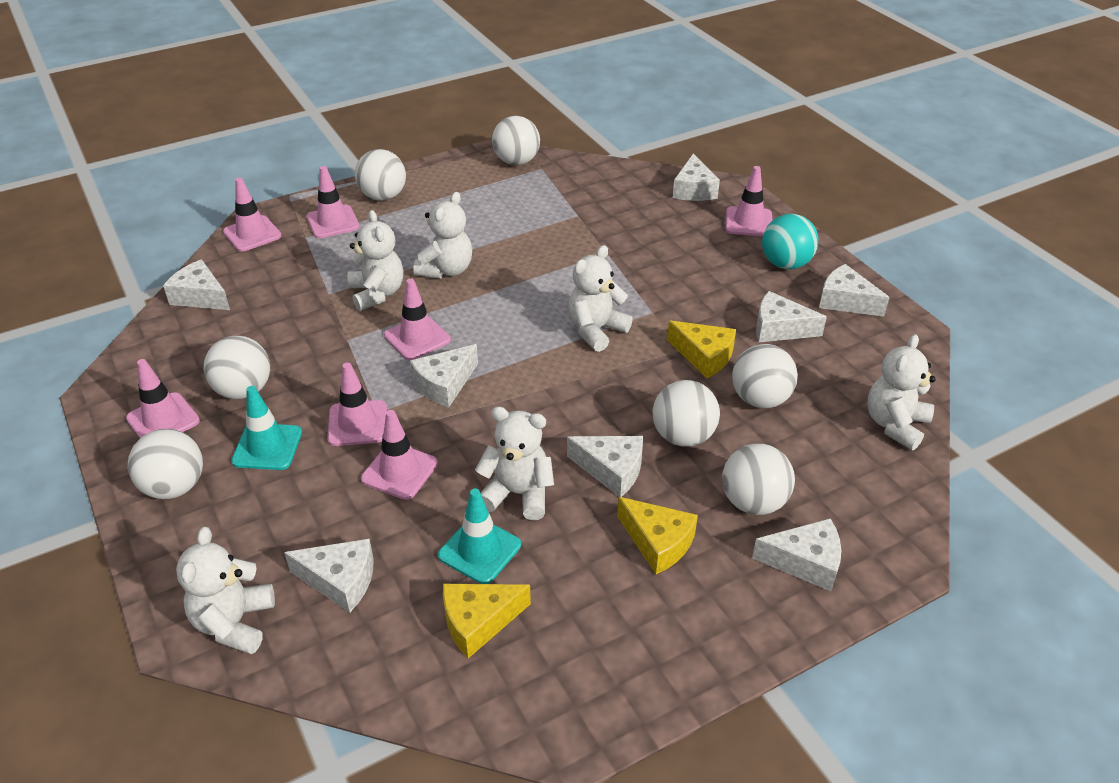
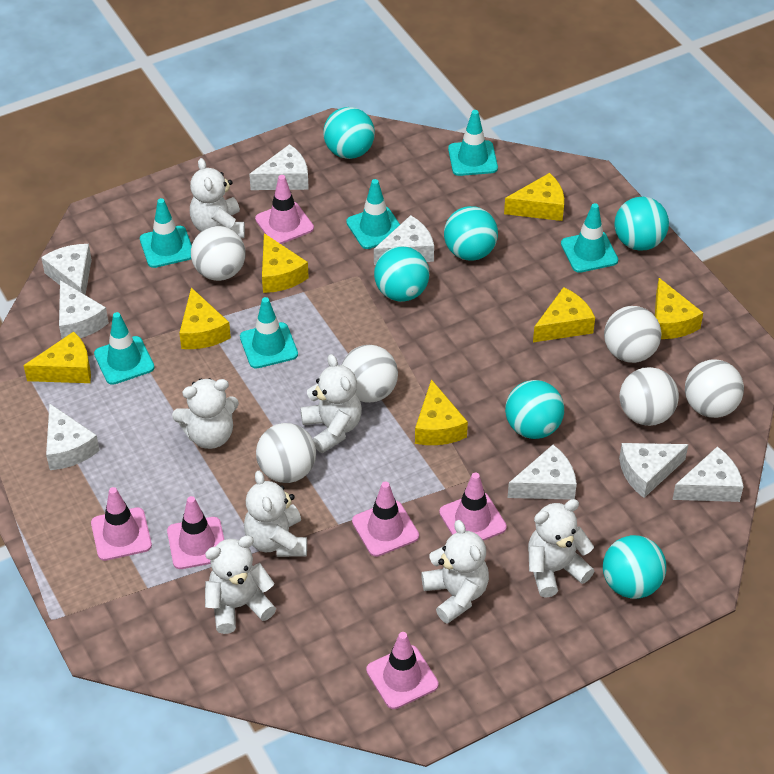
pink traffic cone: [126,359,200,438] [223,177,282,252] [306,166,360,238] [328,363,387,446] [361,410,438,500] [384,278,451,360] [726,166,772,236] = 7 -> [91,487,152,561] [167,496,224,569] [255,175,314,244] [352,481,419,557] [366,632,439,709] [439,473,507,541] = 6
turquoise ball: [762,214,818,269] = 1 -> [323,107,375,159] [374,246,429,302] [444,206,498,261] [505,380,564,439] [603,535,666,599] [614,197,669,251] = 6
turquoise traffic cone: [231,386,302,470] [438,489,521,584] = 2 -> [94,312,155,385] [140,198,192,268] [240,297,298,369] [346,179,400,249] [448,110,498,176] [561,203,618,273] = 6
white ball: [128,429,203,499] [204,336,270,399] [355,149,406,201] [492,116,540,165] [653,380,720,447] [722,444,795,515] [732,344,798,408] = 7 -> [191,226,246,281] [256,423,316,483] [342,345,398,403] [604,306,662,363] [620,367,679,426] [685,359,744,418] = 6
white teddy bear: [176,527,275,654] [347,210,403,311] [413,192,472,279] [475,406,554,520] [568,245,633,352] [867,334,935,450] = 6 -> [172,378,239,449] [190,158,245,238] [205,535,276,634] [244,471,307,557] [301,354,362,453] [421,520,489,624] [528,499,594,598] = 7
yellow cheese: [443,584,531,658] [617,497,698,574] [667,320,736,378] = 3 -> [23,332,91,383] [179,287,231,349] [262,233,309,293] [415,379,468,445] [504,173,564,221] [533,287,595,342] [655,278,703,339] = 7

